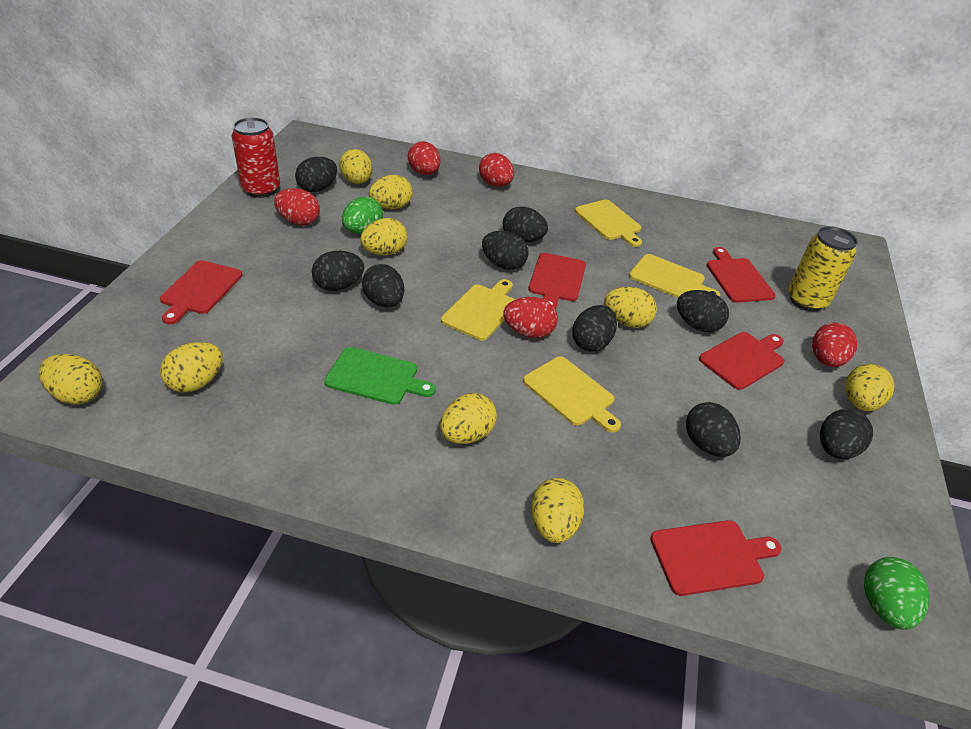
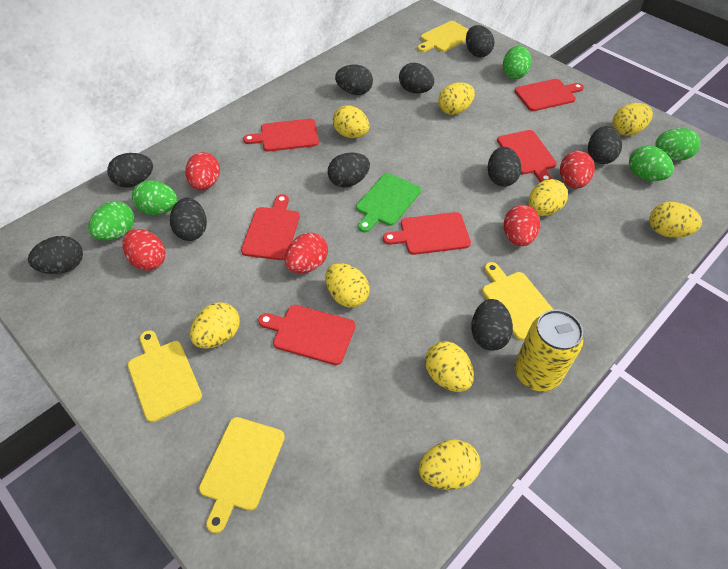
black egg: [295,157,337,192] [312,251,364,291] [362,264,404,307] [482,231,528,270] [503,207,548,243] [572,305,617,352] [677,290,729,332] [686,402,741,457] [820,409,873,459] = 9 -> [28,236,83,274] [107,153,153,188] [170,198,207,241] [328,153,370,188] [335,65,373,95] [399,63,434,94] [466,25,494,57] [471,299,513,351] [488,147,521,187] [588,126,622,164] = 10
green egg: [342,196,383,234] [864,557,930,630] = 2 -> [88,201,135,241] [132,180,177,215] [503,46,531,79] [629,146,674,181] [655,128,700,161] = 5
red can: [232,117,280,198] = 1 -> none = 0
red cutting board: [160,260,243,325] [528,253,586,310] [650,520,782,596] [699,332,784,390] [707,247,776,303] = 5 -> [241,194,300,260] [243,119,319,152] [258,305,355,365] [383,212,471,255] [497,130,557,182] [514,79,584,111] = 6

